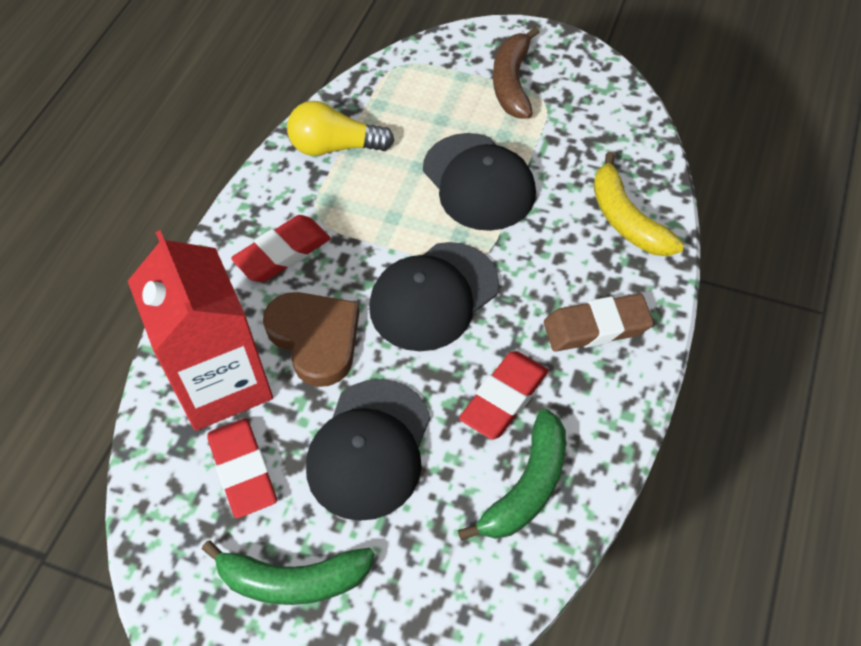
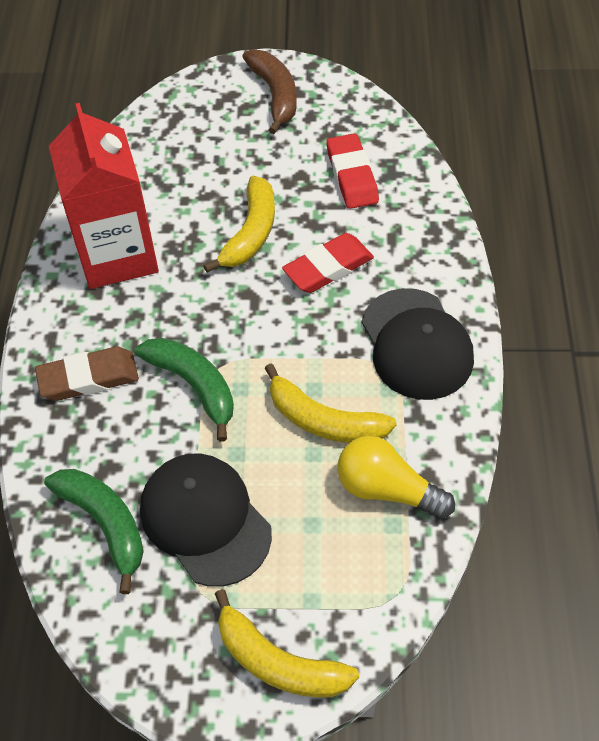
black cap: [306,379,430,521] [369,242,499,351] [423,133,536,231] = 3 -> [140,453,272,587] [362,288,474,400] = 2
brown heart: [263,292,360,387] = 1 -> none = 0
red eraser: [208,418,277,518] [231,215,331,282] [459,351,549,440] = 3 -> [282,233,374,293] [326,133,379,209] = 2
yellow banana: [593,152,684,256] = 1 -> [203,176,275,273] [215,589,359,698] [265,363,397,443] = 3

